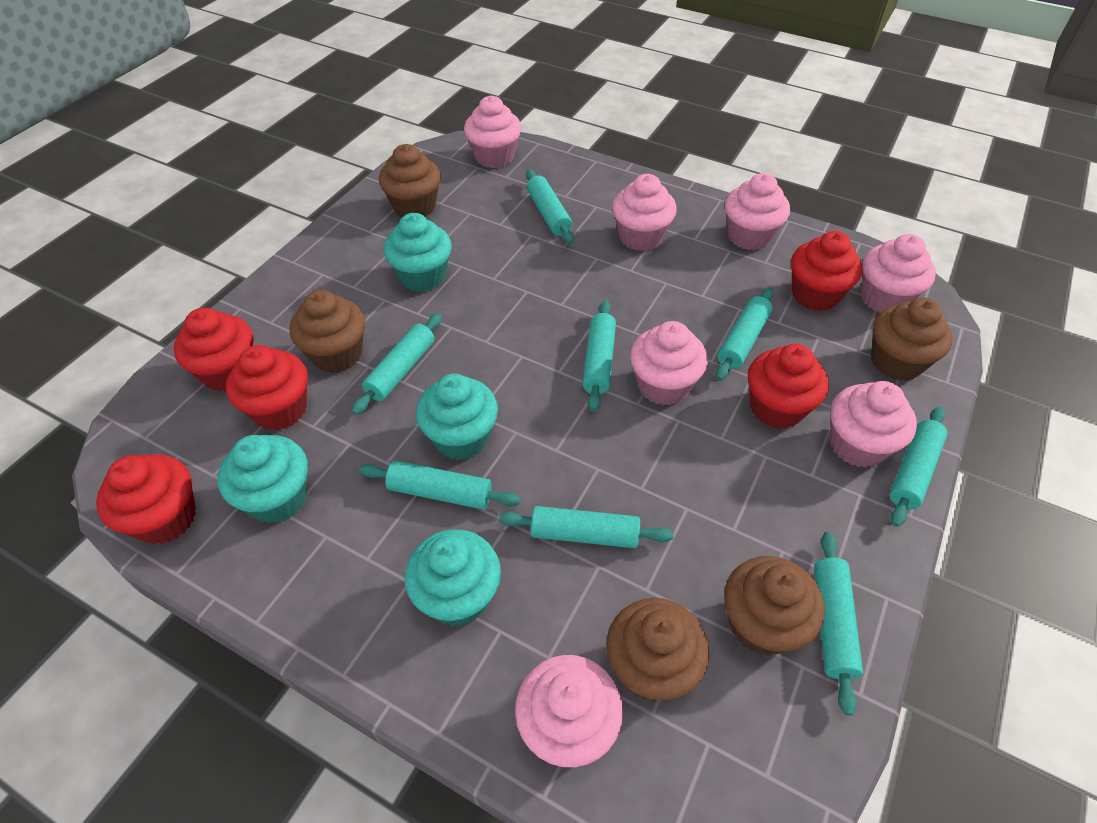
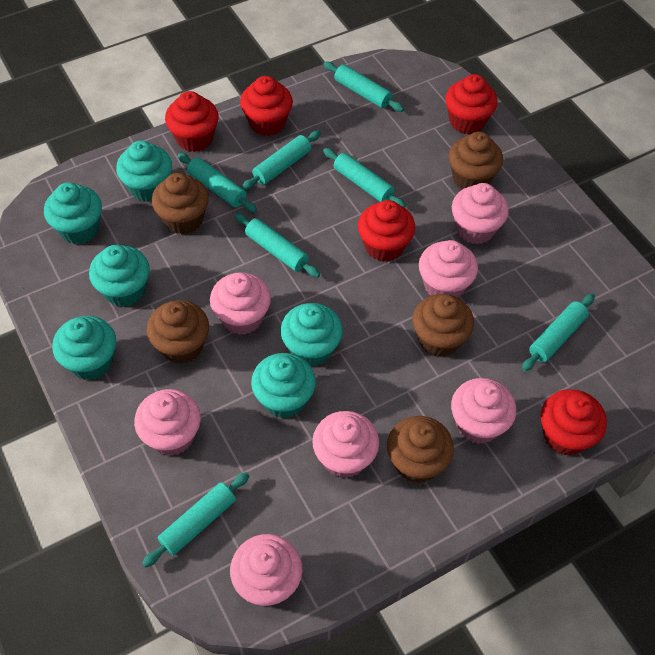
turquoise cupcake: [218,435,308,523] [384,213,452,292] [405,529,501,626] [416,374,498,460] = 4 -> [44,182,102,244] [52,316,116,380] [89,245,150,307] [116,141,172,202] [251,353,316,418] [281,303,343,366] = 6
turquoise rolling pin: [352,313,442,415] [359,461,521,509] [499,506,673,548] [526,170,574,244] [582,300,616,411] [715,287,773,381] [814,532,863,716] [889,407,948,527] = 8 -> [142,472,249,568] [177,153,257,213] [234,213,320,278] [242,131,321,190] [323,148,406,208] [324,62,404,112] [522,294,595,371] = 7

